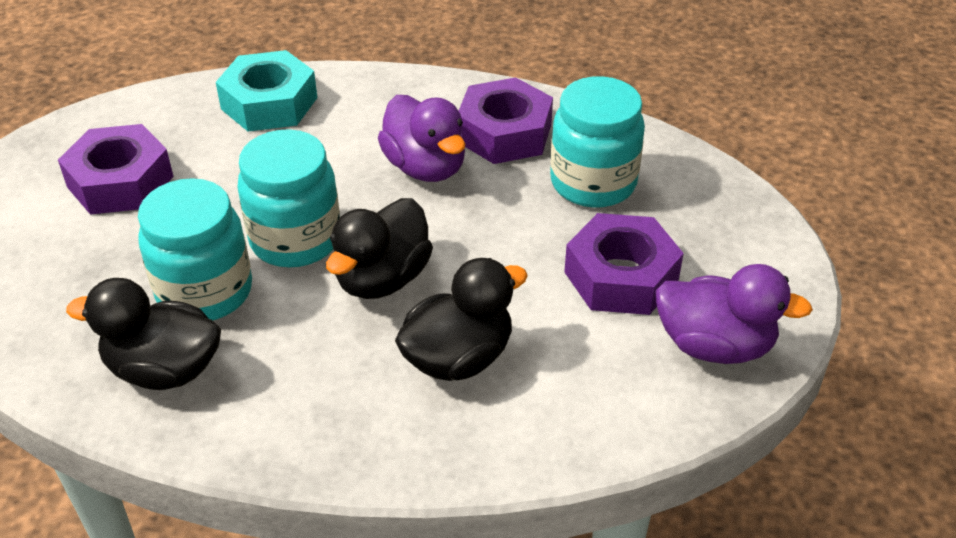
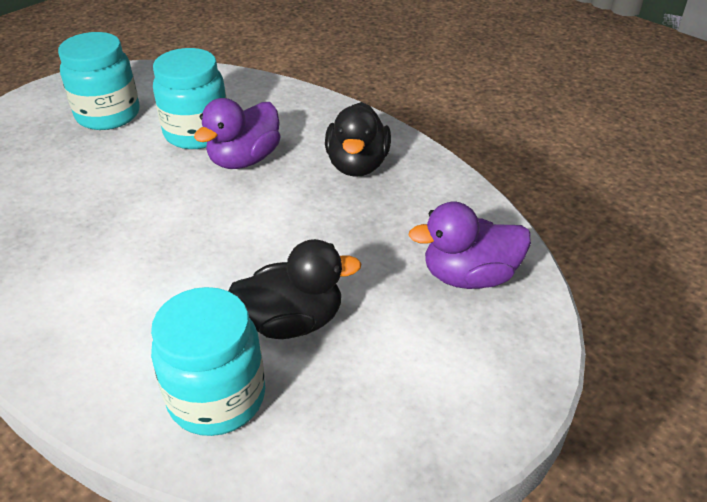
black duck: [66,278,221,390] [326,198,433,299] [395,258,528,381] = 3 -> [228,239,362,339] [325,102,391,177] = 2
purple nut: [58,124,174,215] [459,77,553,164] [564,213,684,315] = 3 -> none = 0
turquoise nut: [216,50,317,132] = 1 -> none = 0

